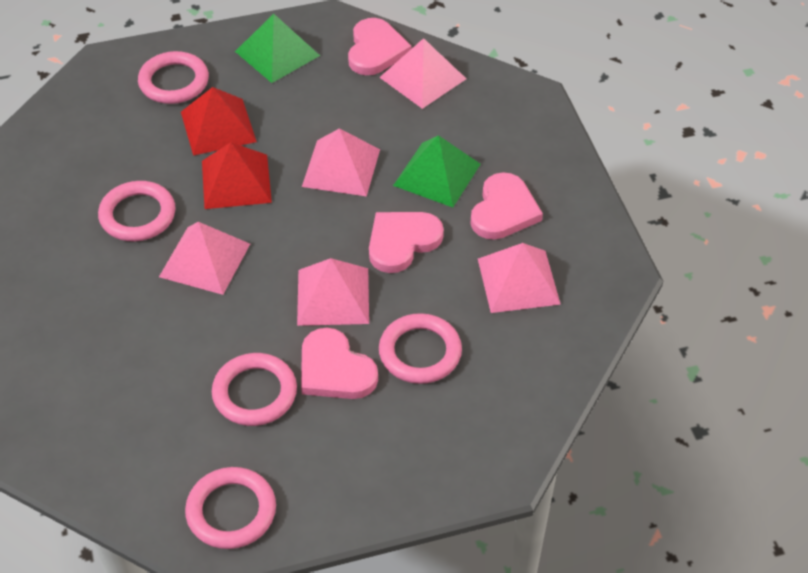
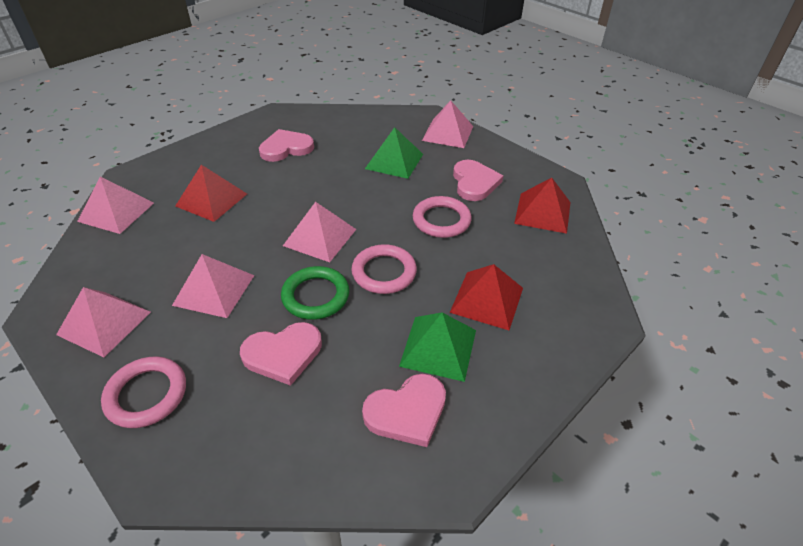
green ring: none = 0 -> [281,266,350,320] = 1
pink ring: [98,181,176,241] [138,51,209,104] [185,467,276,549] [212,353,297,426] [379,313,462,384] = 5 -> [101,356,186,428] [351,244,417,294] [413,196,472,238] = 3
red pyramid: [181,87,257,156] [202,142,272,209] = 2 -> [175,165,247,222] [450,264,523,330] [514,178,571,234] = 3

